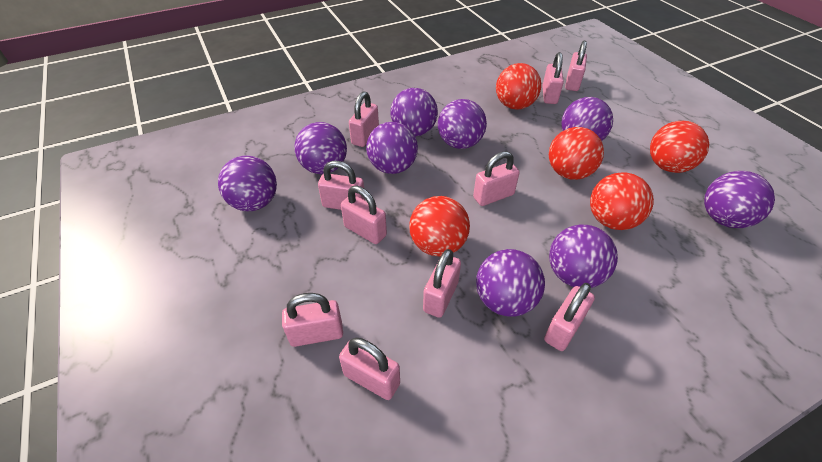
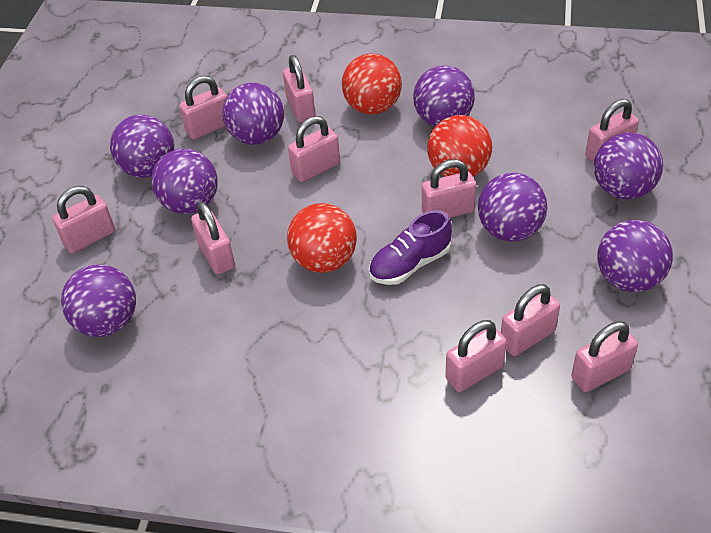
purple ball: [218,155,277,211] [295,122,347,174] [366,122,418,174] [390,88,438,136] [438,99,487,149] [476,249,545,317] [549,224,618,288] [561,97,613,141] [704,171,775,228] = 9 -> [61,264,136,337] [110,114,174,178] [151,149,218,214] [222,83,284,145] [413,66,475,127] [478,173,547,241] [594,133,663,199] [597,220,673,292] = 8
purple shoe: none = 0 -> [369,210,452,285] = 1
red ball: [409,196,470,257] [496,63,541,110] [549,127,604,180] [590,172,654,230] [650,121,709,173] = 5 -> [287,203,357,273] [342,53,402,115] [427,115,492,177] = 3

